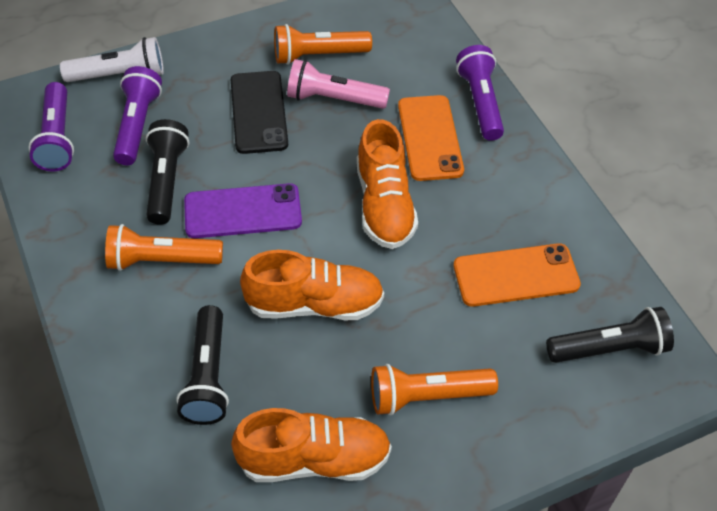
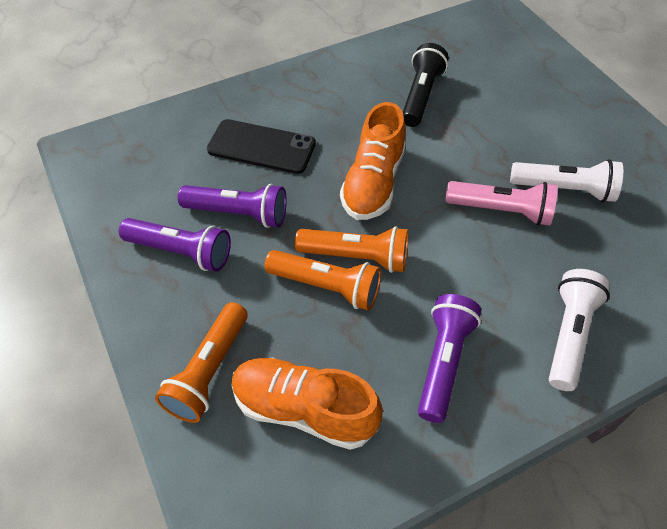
black flashlight: [146,119,189,225] [176,305,229,425] [546,307,674,363] = 3 -> [403,43,449,127] = 1
orange phone: [398,95,464,181] [454,243,581,307] = 2 -> none = 0
orange shoe: [231,408,392,482] [240,250,384,320] [356,119,418,249] = 3 -> [231,358,383,450] [340,102,406,220] = 2
purple phone: [184,183,302,238] = 1 -> none = 0
white flashlight: [60,37,164,82] = 1 -> [510,159,623,202] [549,269,609,391] = 2

